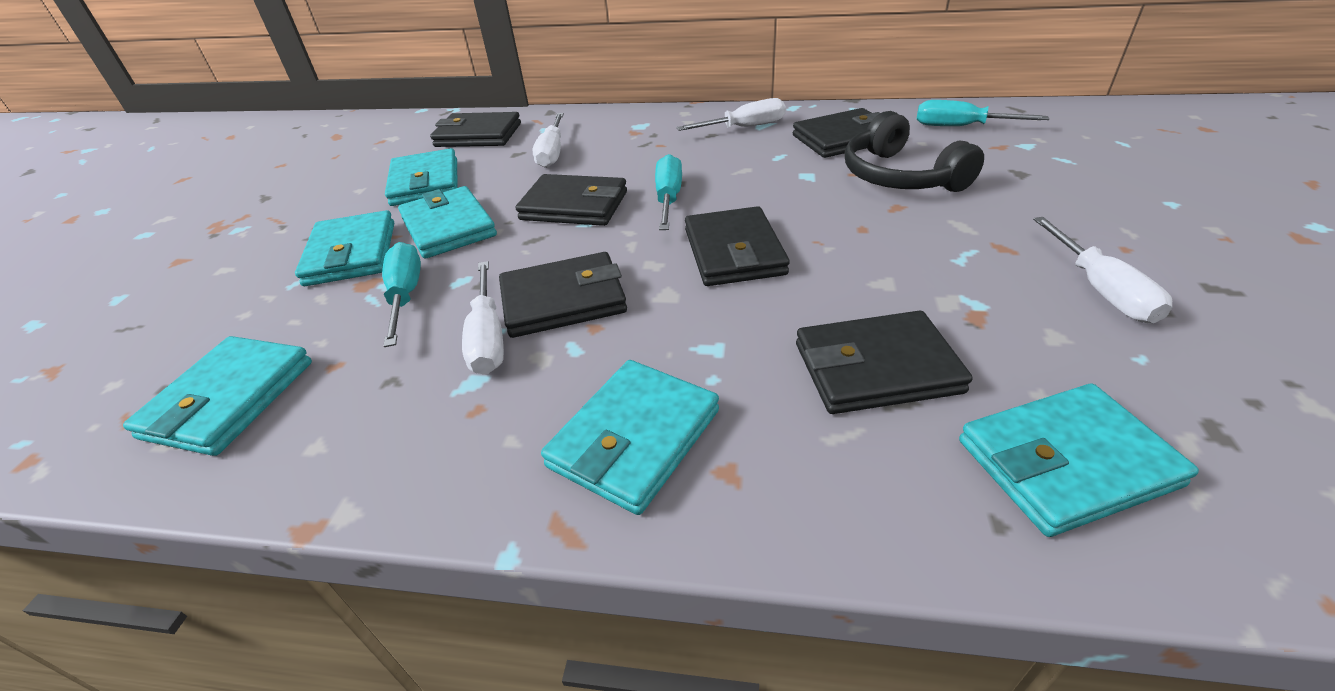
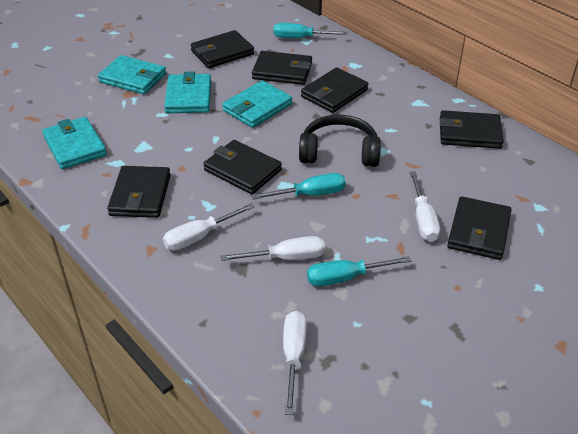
black wallet: [430,112,521,147] [499,252,627,338] [516,174,627,226] [685,206,790,286] [793,108,880,158] [796,311,973,414] = 6 -> [107,166,171,218] [191,30,254,68] [203,140,282,194] [252,51,312,85] [301,67,368,113] [440,110,504,149] [447,196,511,260] = 7
turquoise wallet: [123,336,312,456] [295,210,394,286] [385,148,458,206] [398,186,497,258] [541,360,719,515] [959,383,1199,537] = 6 -> [42,117,107,169] [98,55,166,94] [164,71,211,113] [222,81,292,128] = 4

